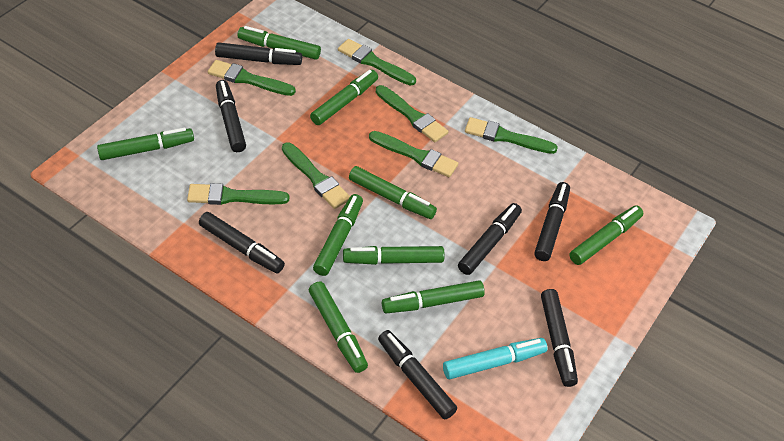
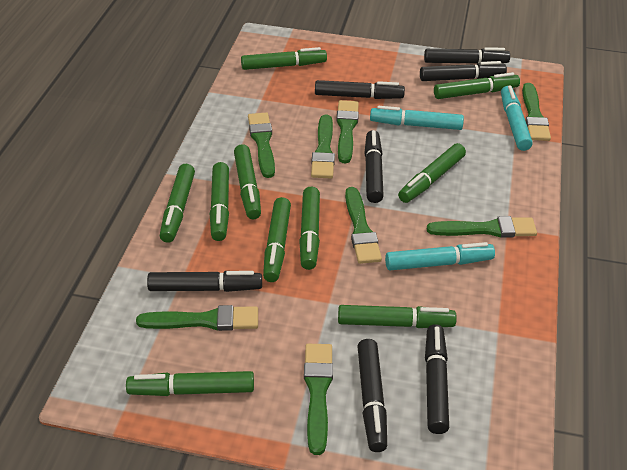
green brush: [187,183,289,205] [208,60,296,96] [282,142,350,209] [338,39,416,86] [369,131,458,177] [376,85,448,142] [465,117,558,154] = 7 -> [136,305,258,331] [248,113,275,178] [304,344,333,455] [311,114,335,179] [336,100,359,163] [345,187,382,264] [427,216,537,238] [522,83,551,141] = 8
green marker: [97,128,194,160] [238,26,321,60] [309,281,368,373] [310,70,378,125] [313,194,363,276] [343,246,445,265] [349,166,437,219] [382,280,485,313] [569,205,643,265] = 9 -> [126,371,254,396] [160,164,195,243] [210,162,229,241] [234,144,261,219] [241,47,327,70] [263,197,291,282] [299,187,320,270] [338,305,457,328] [398,143,466,203] [434,72,520,99] = 10
turquoise marker: [443,338,548,379] = 1 -> [370,106,464,130] [385,242,495,270] [501,85,533,151] = 3

